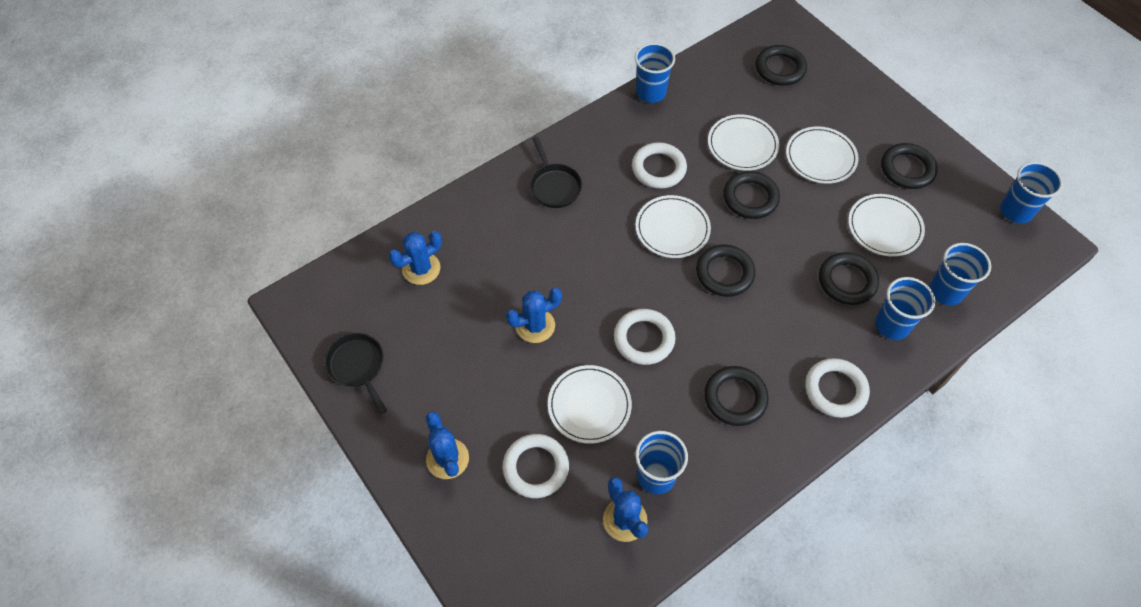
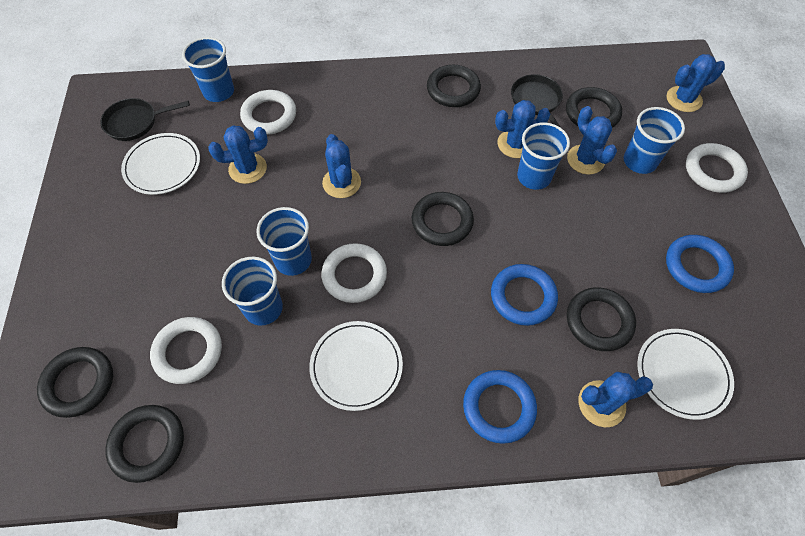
blue cactus: [388,231,442,285] [426,411,469,479] [506,288,562,343] [603,477,648,542] = 4 -> [208,125,268,184] [322,134,361,198] [495,100,550,158] [567,106,617,175] [578,372,653,427] [667,54,725,112] = 6
blue ring: none = 0 -> [463,370,537,444] [491,264,558,326] [666,235,734,293] = 3
white plate: [548,365,632,444] [635,195,711,258] [708,115,779,171] [786,126,859,184] [848,194,925,257] = 5 -> [121,133,200,195] [309,321,403,411] [637,329,734,420] = 3

